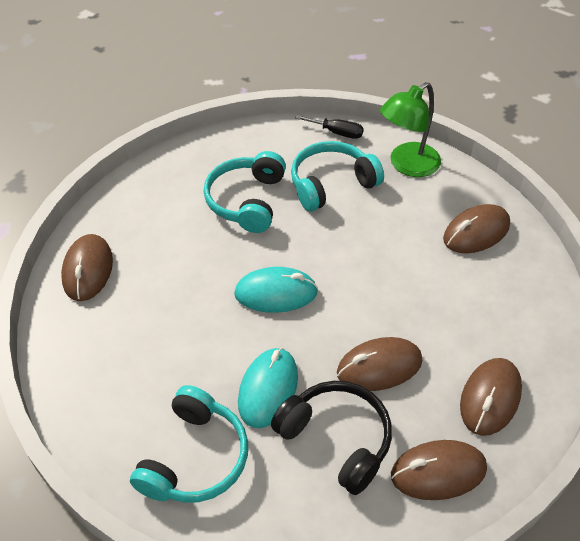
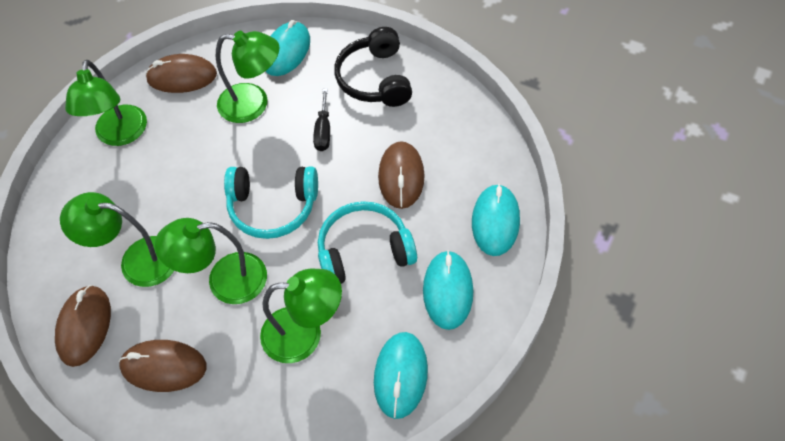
brown mouse: [61,234,113,301] [337,337,422,391] [391,440,487,500] [443,204,510,253] [460,358,522,436] = 5 -> [55,285,111,367] [119,340,206,392] [145,54,217,93] [378,141,425,209] = 4
green lamp: [380,82,441,177] = 1 -> [60,192,174,287] [65,60,147,146] [155,218,267,304] [216,31,280,123] [260,269,342,363] = 5
turquoise headphones: [130,385,248,503] [204,151,286,233] [291,141,384,211] = 3 -> [224,166,318,239] [318,201,417,284] = 2
turquoise mouse: [234,267,318,313] [238,348,298,428] = 2 -> [266,20,310,76] [374,332,428,419] [423,250,474,330] [472,184,520,256] = 4

